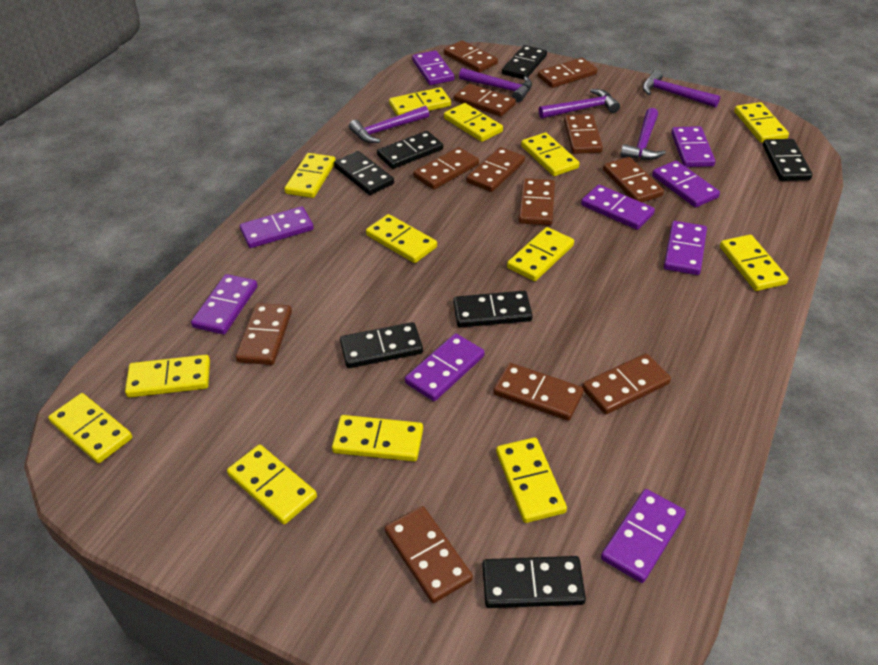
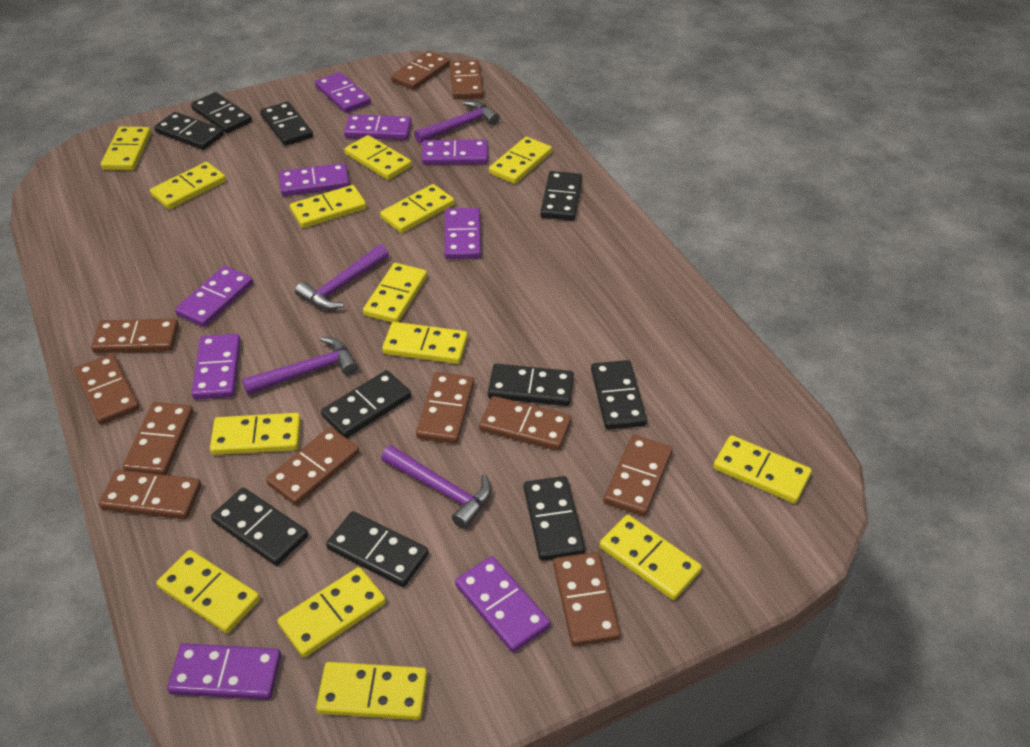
black domino: [334,151,394,195] [340,322,423,368] [377,131,443,169] [453,291,533,328] [483,556,586,608] [502,45,547,79] [763,139,813,181] = 7 -> [154,112,224,150] [191,92,252,134] [211,487,308,566] [260,101,313,146] [321,370,411,438] [326,511,429,587] [488,364,574,406] [524,476,585,561] [540,171,582,221] [591,360,647,430] = 10
brown domino: [236,303,292,365] [385,506,473,603] [413,147,479,190] [444,40,498,73] [454,83,516,117] [466,147,525,192] [493,363,584,421] [519,178,555,225] [538,58,597,88] [564,114,603,154] [582,353,671,414] [603,157,664,202] = 12 -> [74,354,140,425] [91,318,179,353] [99,470,201,519] [123,402,193,475] [266,427,359,506] [391,51,450,90] [416,372,474,444] [450,60,484,99] [479,396,571,451] [553,552,621,647] [604,435,673,517] = 11
purple hammer: [349,106,429,143] [459,68,532,102] [539,89,620,119] [620,108,666,160] [643,70,720,108] = 5 -> [242,337,358,395] [295,244,389,310] [381,445,492,529] [414,101,500,144] = 4
yellow domino: [48,393,132,463] [125,355,210,397] [227,444,317,524] [284,153,336,198] [332,415,423,461] [366,214,437,263] [389,87,451,116] [444,103,503,142] [496,438,567,523] [507,227,574,281] [521,133,579,176] [720,235,788,291] [734,102,789,143] = 13 -> [101,127,151,170] [150,162,226,209] [156,550,260,633] [210,413,301,455] [278,567,386,657] [290,185,366,228] [316,662,427,720] [345,135,412,180] [363,263,427,323] [380,184,454,233] [382,322,468,364] [489,137,552,184] [599,515,702,600] [713,435,812,504] = 14

